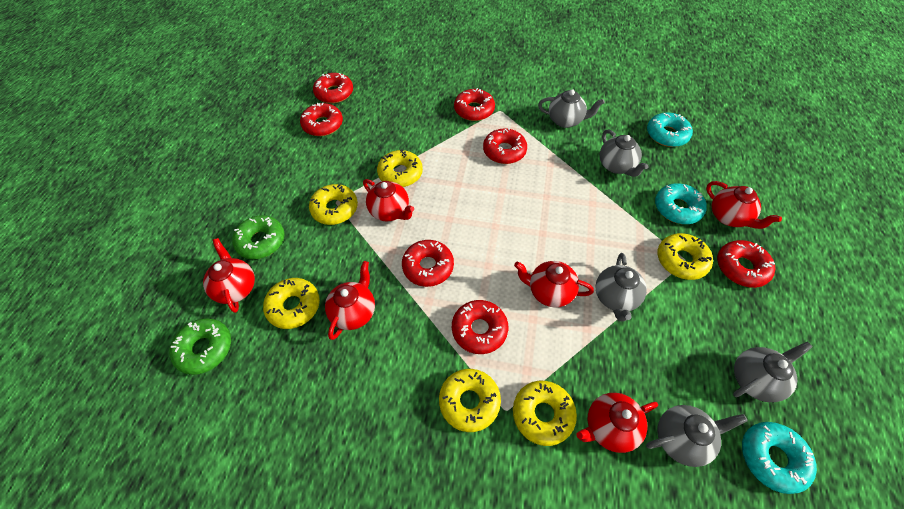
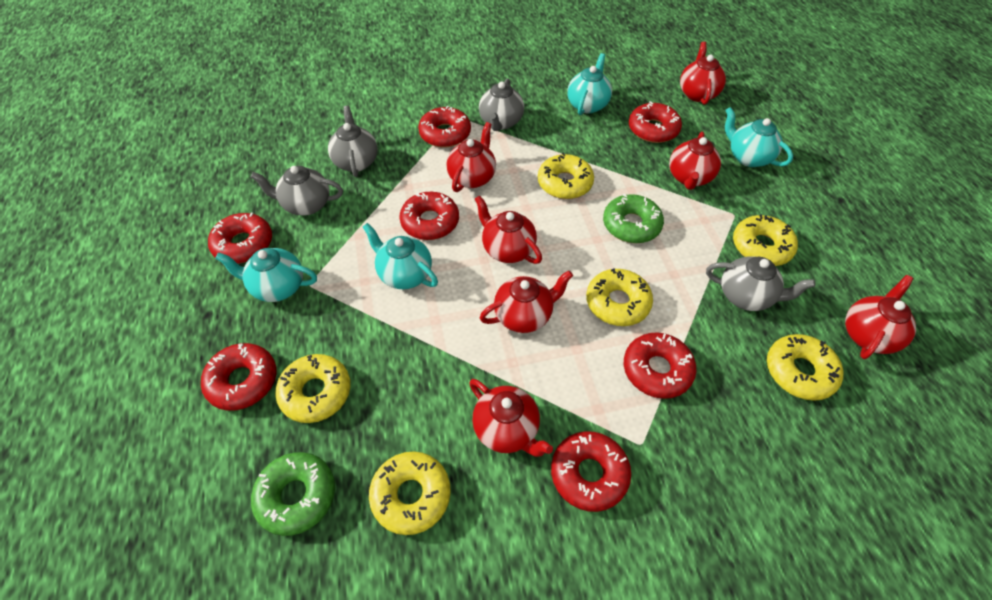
grey teapot: [538,89,605,128] [595,253,647,322] [600,129,649,177] [646,405,748,467] [733,341,813,402] = 5 -> [251,166,343,216] [328,106,377,177] [479,79,524,131] [706,256,816,311] = 4
red teapot: [203,238,255,313] [325,261,375,340] [363,179,414,221] [514,261,594,308] [577,393,658,453] [706,181,782,229] = 6 -> [447,122,496,192] [469,379,553,457] [475,195,542,264] [480,270,573,333] [669,132,721,190] [680,42,726,105] [845,275,916,359] = 7
turquoise donut: [647,113,693,147] [655,183,707,224] [742,422,817,494] = 3 -> none = 0
turquoise teapot: none = 0 -> [215,248,317,302] [363,223,438,289] [567,53,612,115] [725,107,793,167] = 4

